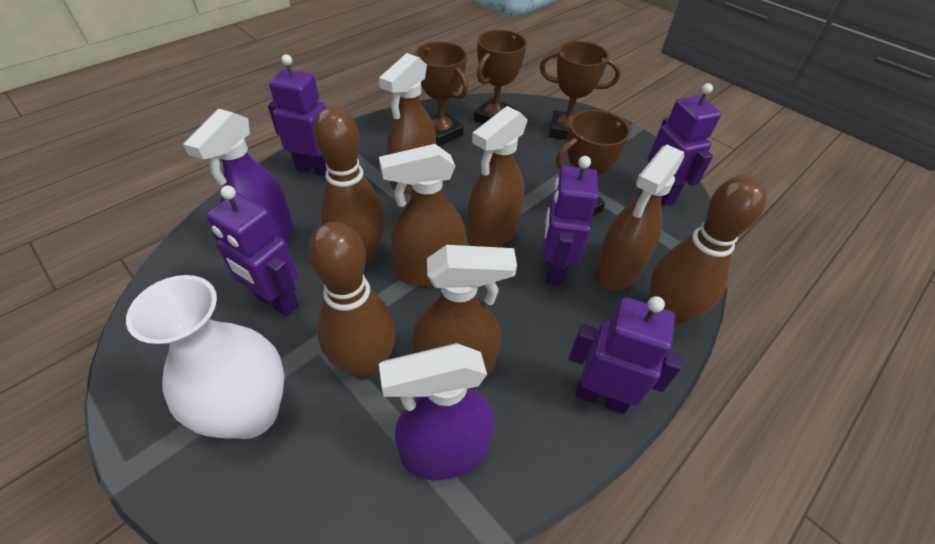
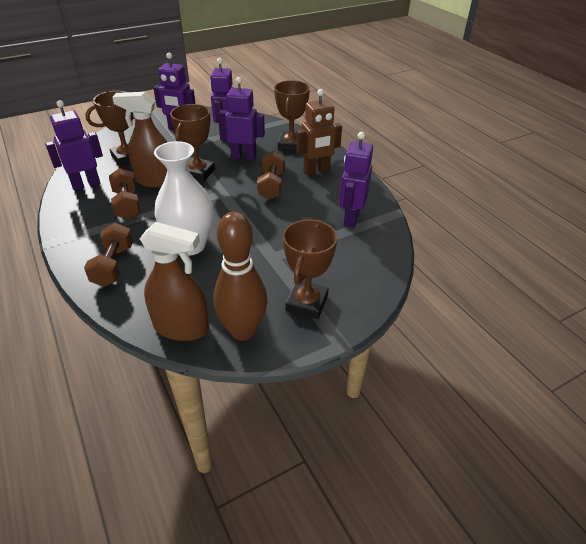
brown bowling pin: [308,222,396,380] [314,106,385,264] [650,175,766,328] = 3 -> [213,212,268,341] = 1
brown dumbbell: none = 0 -> [84,223,133,287] [109,168,141,219] [257,151,285,200] = 3
brown robot: none = 0 -> [296,89,342,175] = 1
brown spray bottle: [379,53,436,194] [379,144,466,286] [412,245,517,379] [467,106,528,247] [594,145,684,291] = 5 -> [112,92,167,188] [140,222,209,341] = 2
purple spray bottle: [183,109,293,243] [379,343,495,480] = 2 -> none = 0

